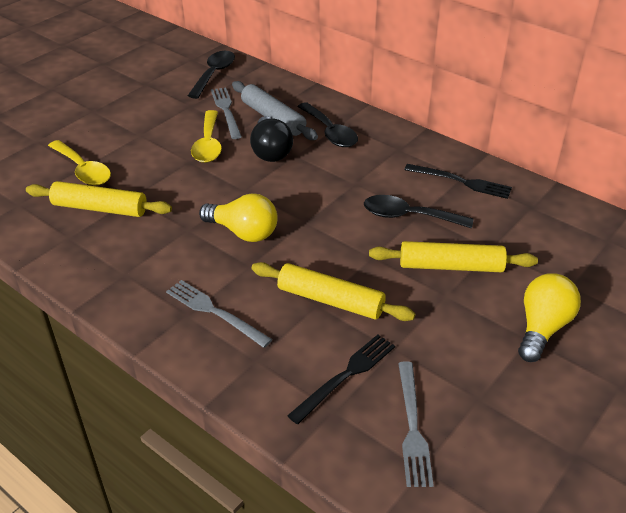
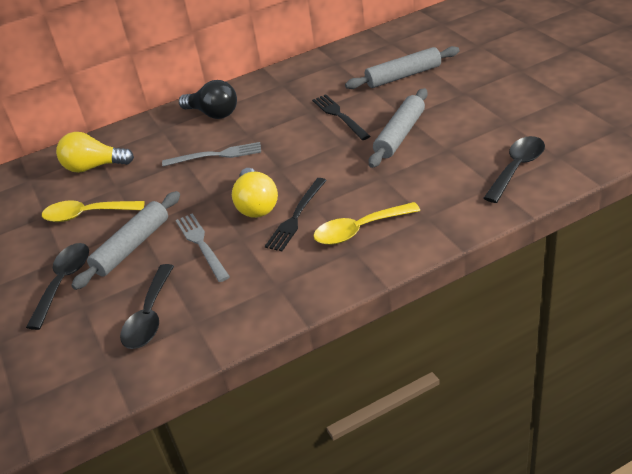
grey fork: [166,280,273,348] [211,87,242,139] [398,361,434,487] = 3 -> [162,142,261,167] [176,213,230,282] = 2
grey rolling pin: [232,81,318,140] = 1 -> [71,191,180,290] [345,46,459,89] [369,88,428,168] = 3
yellow rolling pin: [26,181,172,217] [252,262,415,321] [369,241,538,272] = 3 -> none = 0

